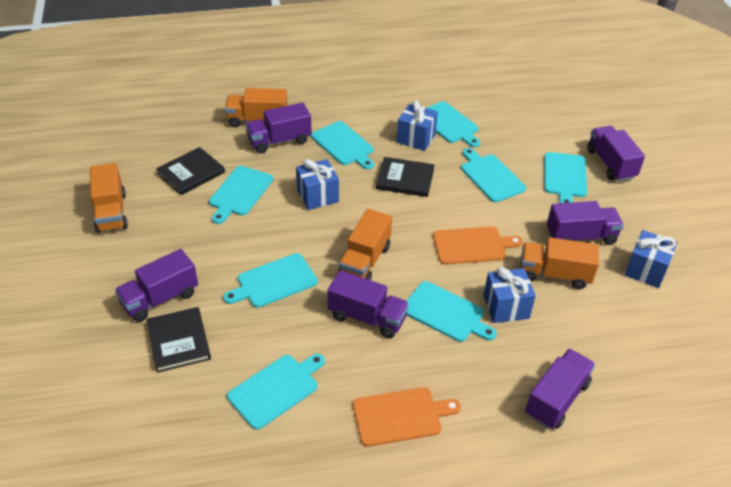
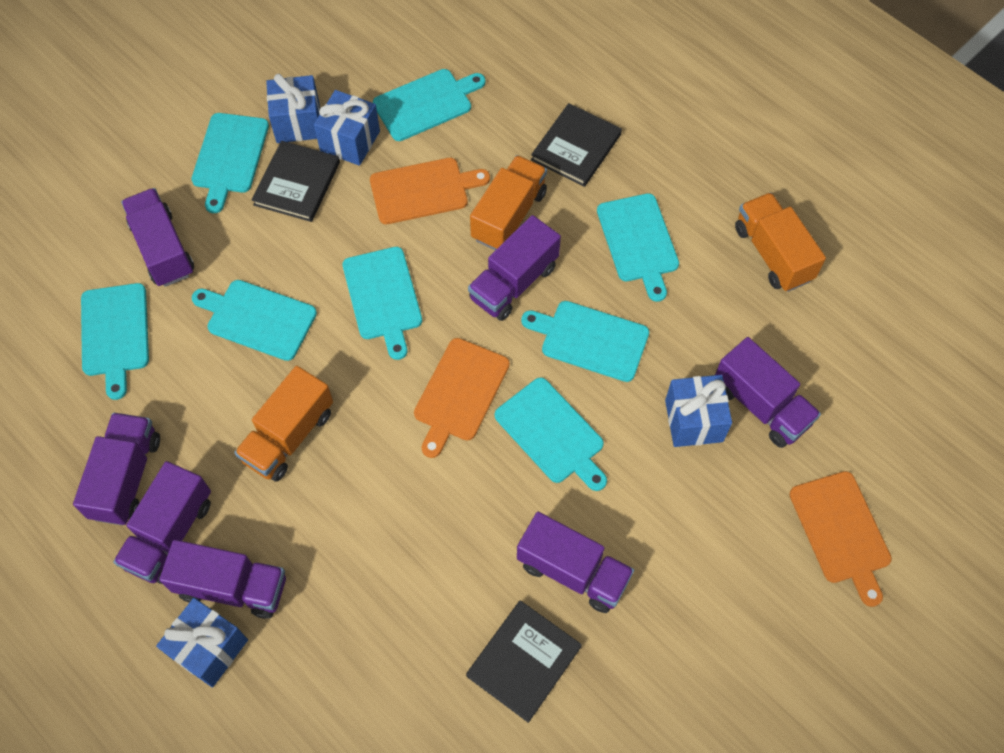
orange cutting board: [353,387,461,447] [433,226,523,265] = 2 -> [370,158,490,224] [414,338,510,458] [789,471,892,607] = 3
orange truck: [90,163,128,233] [225,88,288,127] [338,209,392,280] [520,237,599,289] = 4 -> [234,366,333,482] [470,155,547,250] [735,192,826,292] = 3
purple truck: [115,249,198,322] [246,102,312,154] [327,270,409,339] [525,349,595,429] [547,201,624,245] [587,126,645,181] = 6 -> [73,413,160,525] [113,461,211,584] [121,188,194,287] [159,540,286,619] [468,215,561,321] [517,512,634,613] [715,337,821,448] = 7

